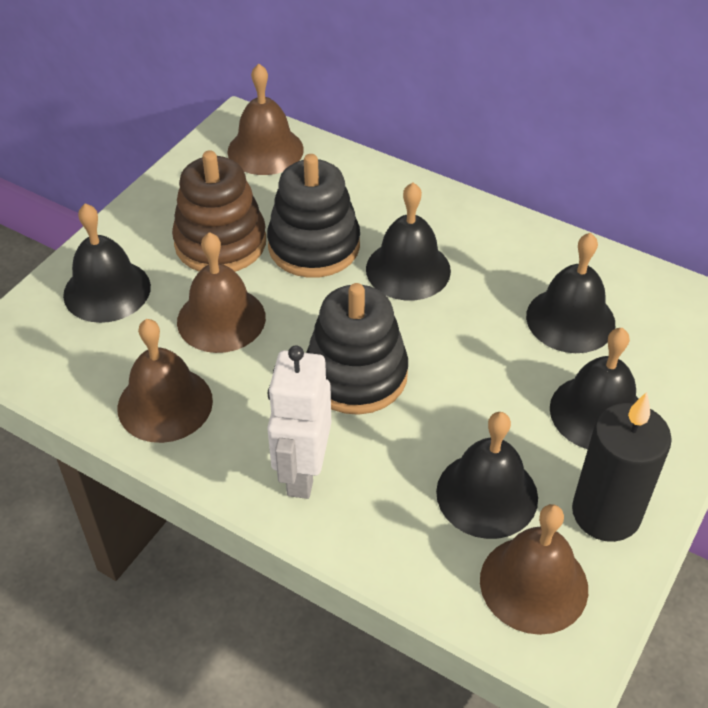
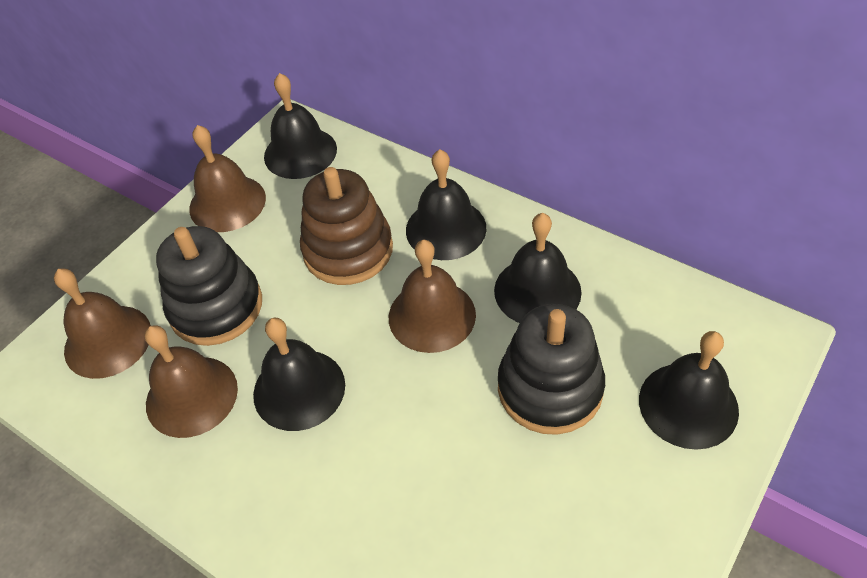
black candle: [572,392,672,542] = 1 -> none = 0
white robot: [267,346,331,499] = 1 -> none = 0

